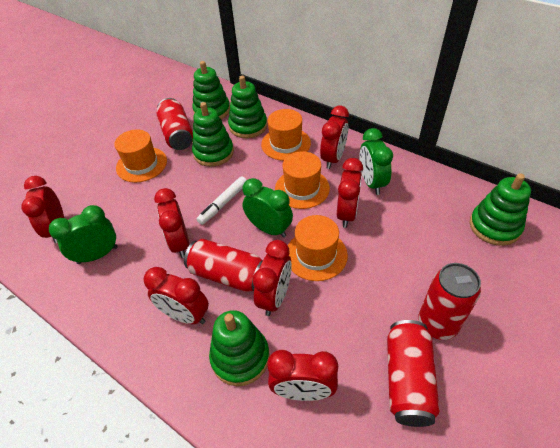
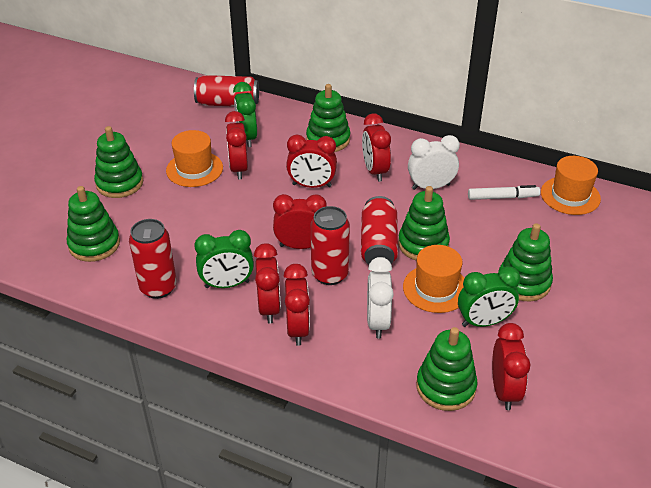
green stacking toy: [192,61,230,120] [192,102,234,167] [209,310,270,386] [228,76,267,138] [470,173,531,246] = 5 -> [67,186,120,262] [94,126,143,198] [306,84,350,152] [398,186,450,261] [416,327,478,411] [499,223,553,302] = 6
orange hat: [114,129,167,182] [261,109,311,161] [275,151,330,209] [288,215,348,281] = 4 -> [166,130,223,187] [403,245,464,313] [541,156,601,215] = 3
white clock: none = 0 -> [367,257,394,339] [408,135,460,190] = 2

